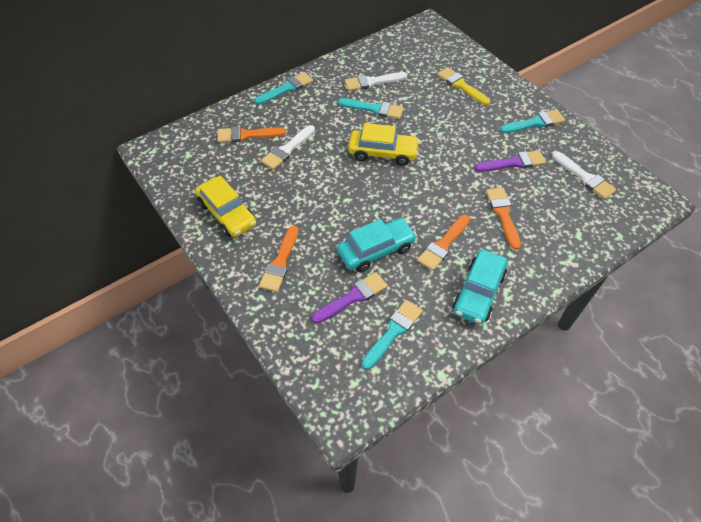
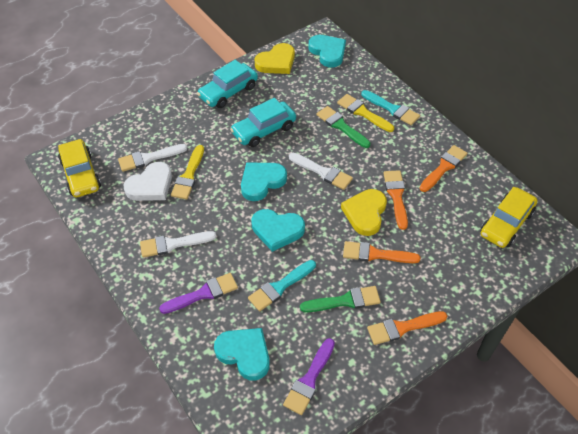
green brush: none = 0 -> [300,286,381,312] [316,106,370,148] = 2
turquoise brush: [254,72,313,105] [338,98,404,119] [362,300,423,370] [500,110,565,133] = 4 -> [248,260,316,311] [361,90,420,125] = 2
turquoise heart: none = 0 -> [214,328,270,380] [241,163,287,201] [252,209,305,252] [308,35,346,67] = 4
white heart: none = 0 -> [124,162,172,201] = 1
yellow brush: [437,67,490,105] = 1 -> [171,145,204,200] [337,94,394,132] = 2
yellow heart: none = 0 -> [254,43,295,74] [341,189,387,236] = 2

